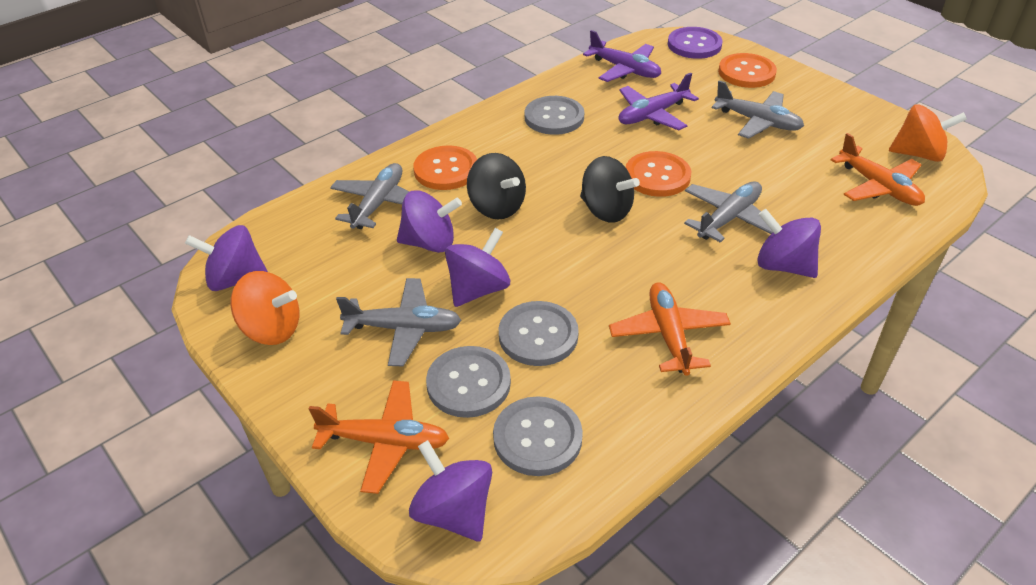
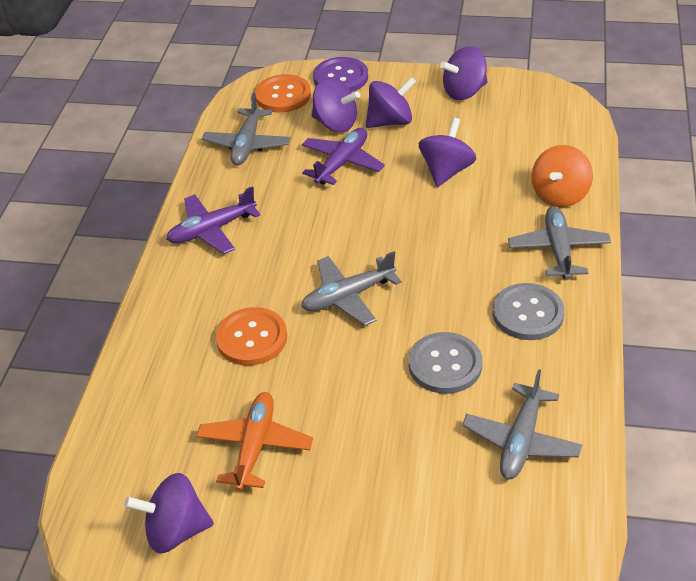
black spinning top: [467,153,526,220] [580,156,640,223] = 2 -> none = 0
grey button: [426,346,511,418] [493,396,583,476] [499,301,579,366] [525,96,584,135] = 4 -> [409,332,482,394] [493,283,565,340] = 2
orange button: [413,145,477,190] [626,151,691,197] [718,53,777,88] = 3 -> [216,307,287,366] [255,74,311,113] = 2
orange plane: [309,380,449,494] [609,282,731,376] [831,133,925,206] = 3 -> [196,392,313,491] = 1
orange spinning top: [230,271,299,345] [889,104,967,162] = 2 -> [532,145,593,207] = 1

